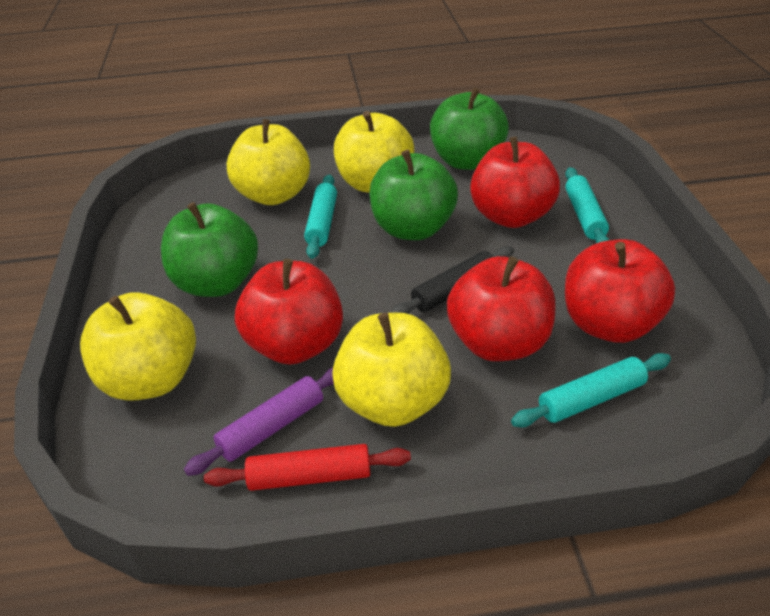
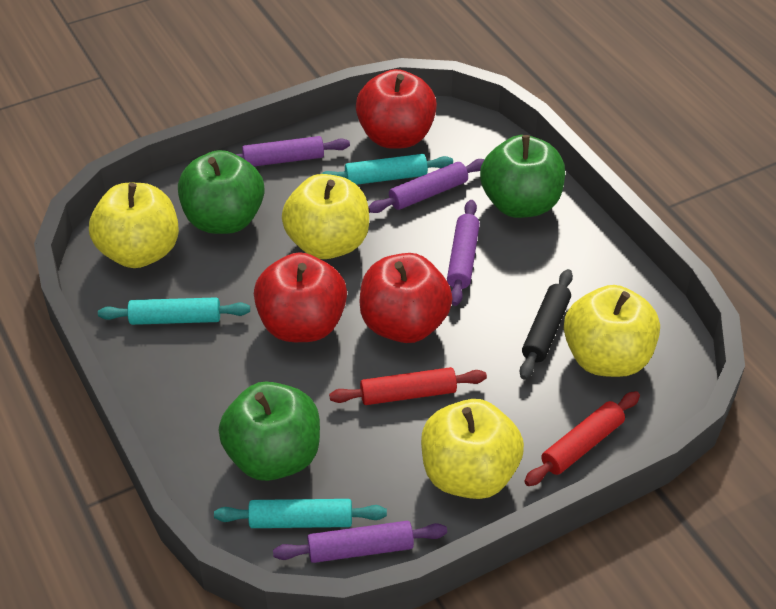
purple rolling pin: [184,367,334,476] = 1 -> [236,136,350,166] [273,521,447,563] [368,159,485,213] [447,200,480,306] = 4
red apple: [235,259,343,365] [447,256,555,361] [470,137,560,228] [565,239,675,343] = 4 -> [254,252,347,342] [356,69,437,149] [359,253,452,343] = 3
red rolling pin: [204,444,411,491] = 1 -> [329,367,487,405] [524,391,640,486] = 2

